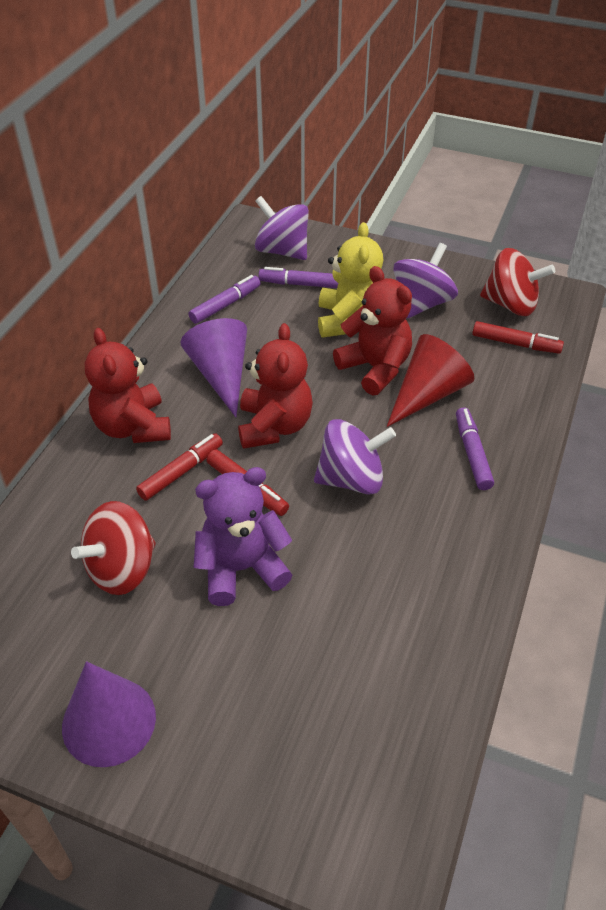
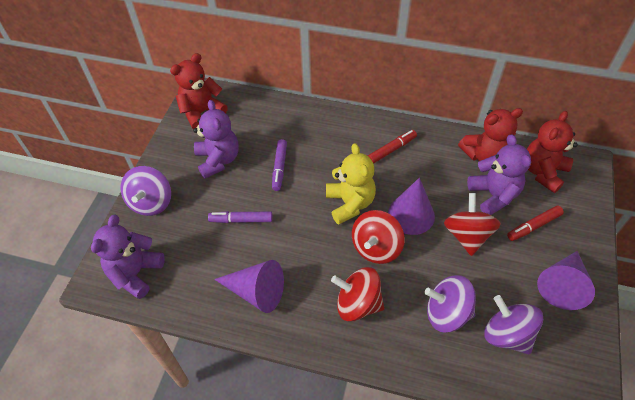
purple cone: [62,661,156,767] [181,318,247,417] = 2 -> [214,260,284,313] [388,178,435,235] [537,251,595,310] = 3
purple marker: [189,275,261,324] [258,267,338,288] [456,407,494,490] = 3 -> [208,211,272,223] [272,139,287,191] = 2
purple teddy bear: [194,467,292,606] = 1 -> [91,215,165,299] [193,100,239,179] [467,134,531,215] = 3
red cone: [387,334,474,427] = 1 -> none = 0
red marker: [136,434,223,501] [207,449,289,516] [472,321,564,354] = 3 -> [368,130,417,164] [507,206,564,241] = 2
red spinning top: [71,501,156,595] [480,248,555,316] = 2 -> [331,267,384,322] [352,210,405,264] [444,193,501,256] = 3

